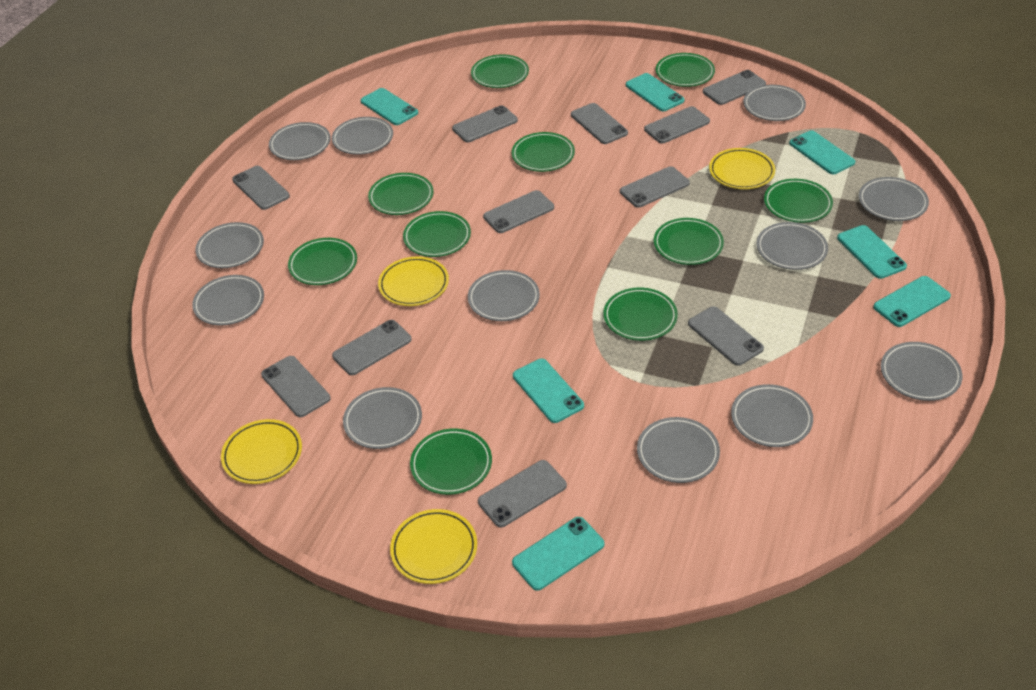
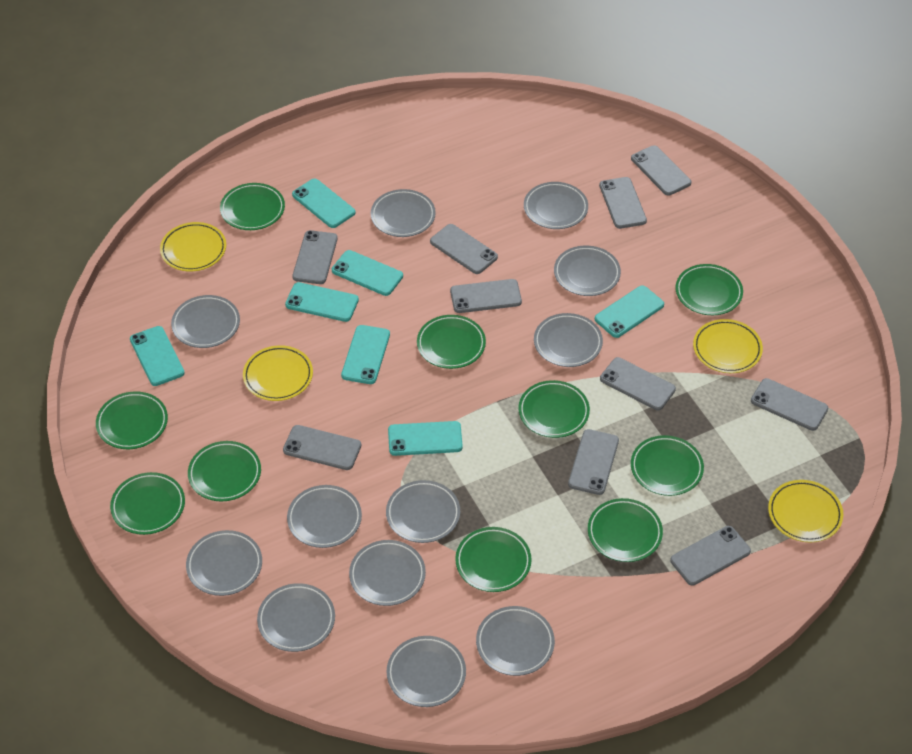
grey phone: [232,166,290,210] [261,356,331,417] [332,320,412,375] [452,105,518,142] [478,460,567,527] [483,190,554,233] [571,103,628,144] [620,166,690,208] [644,106,710,144] [688,306,764,366] [703,70,766,105] = 11 -> [283,425,361,470] [292,230,338,284] [430,224,498,274] [450,279,522,313] [568,429,619,495] [599,177,647,229] [600,357,676,410] [631,145,691,196] [670,526,751,586] [751,378,828,431] = 10

